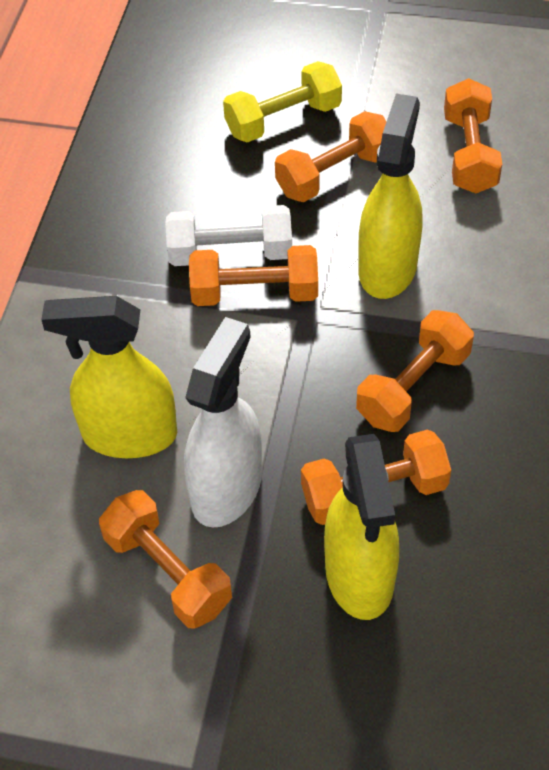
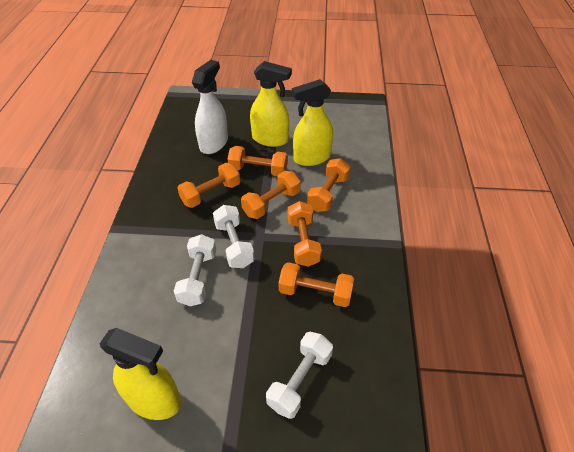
white dumbbell: [165,205,292,266] = 1 -> [174,234,216,306] [213,205,255,268] [266,332,333,419] = 3
yellow dumbbell: [223,61,342,142] = 1 -> none = 0

